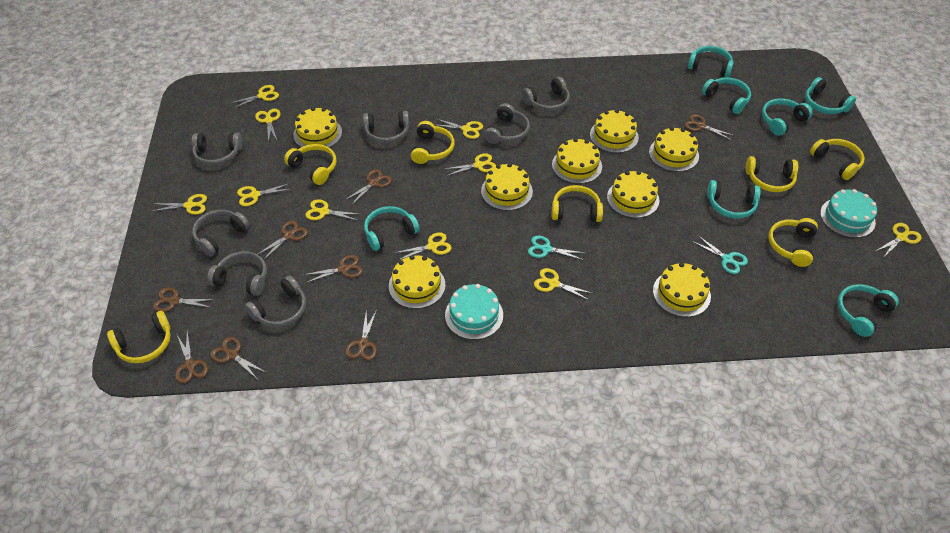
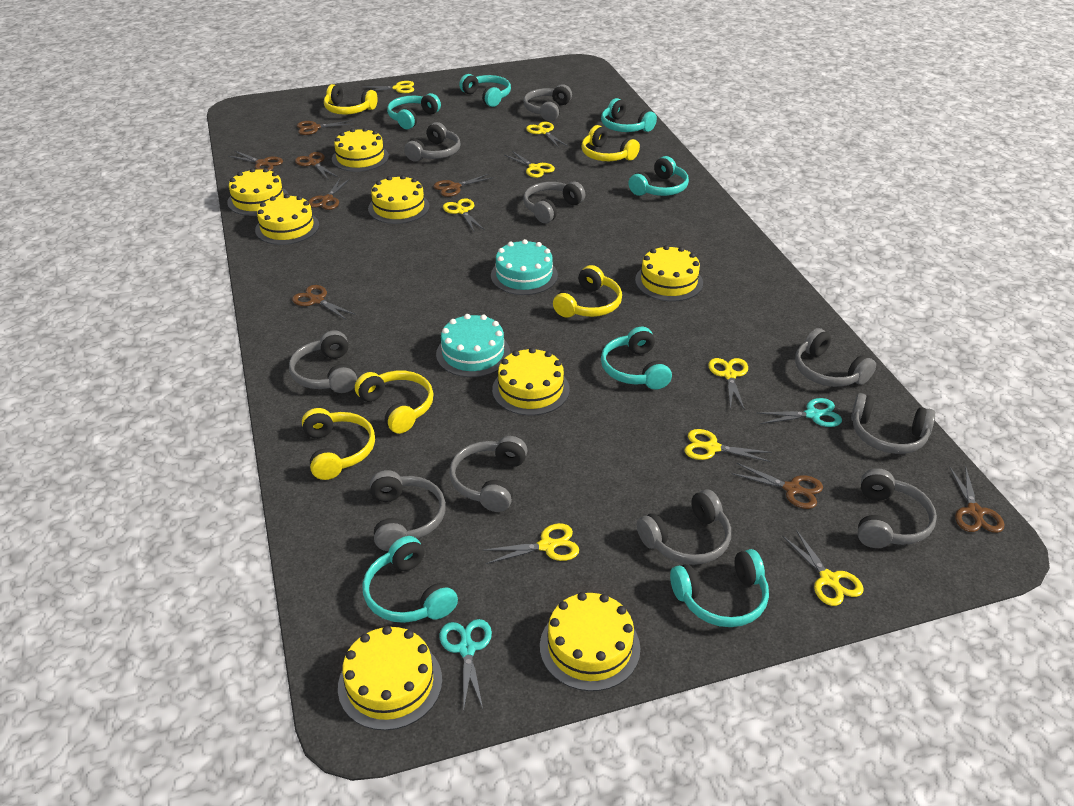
grey headphones: [192,133,242,166] [192,210,250,256] [207,251,267,296] [245,275,306,328] [363,111,409,144] [484,103,530,144] [522,77,570,112] = 7 -> [289,330,357,393] [370,470,446,551] [404,122,461,162] [449,436,528,512] [523,84,572,121] [523,182,585,223] [637,489,731,565] [795,328,876,387] [851,393,935,454] [858,468,937,548] = 10
yellow headphones: [107,311,170,363] [284,144,337,185] [411,121,454,164] [552,185,603,222] [746,156,798,192] [769,218,818,267] [810,139,865,180] = 7 -> [302,408,375,480] [324,84,378,115] [355,371,434,434] [553,265,622,318] [581,125,640,161] = 5
yellow scissors: [152,194,207,215] [231,85,279,109] [237,183,292,206] [255,109,280,143] [305,199,359,221] [394,233,452,261] [435,119,483,139] [445,153,496,176] [534,268,592,301] [876,223,922,258] = 10 -> [362,81,414,93] [443,198,485,231] [484,523,579,564] [505,151,555,178] [526,122,568,148] [684,429,772,462] [708,358,748,410] [782,530,863,606] = 8

